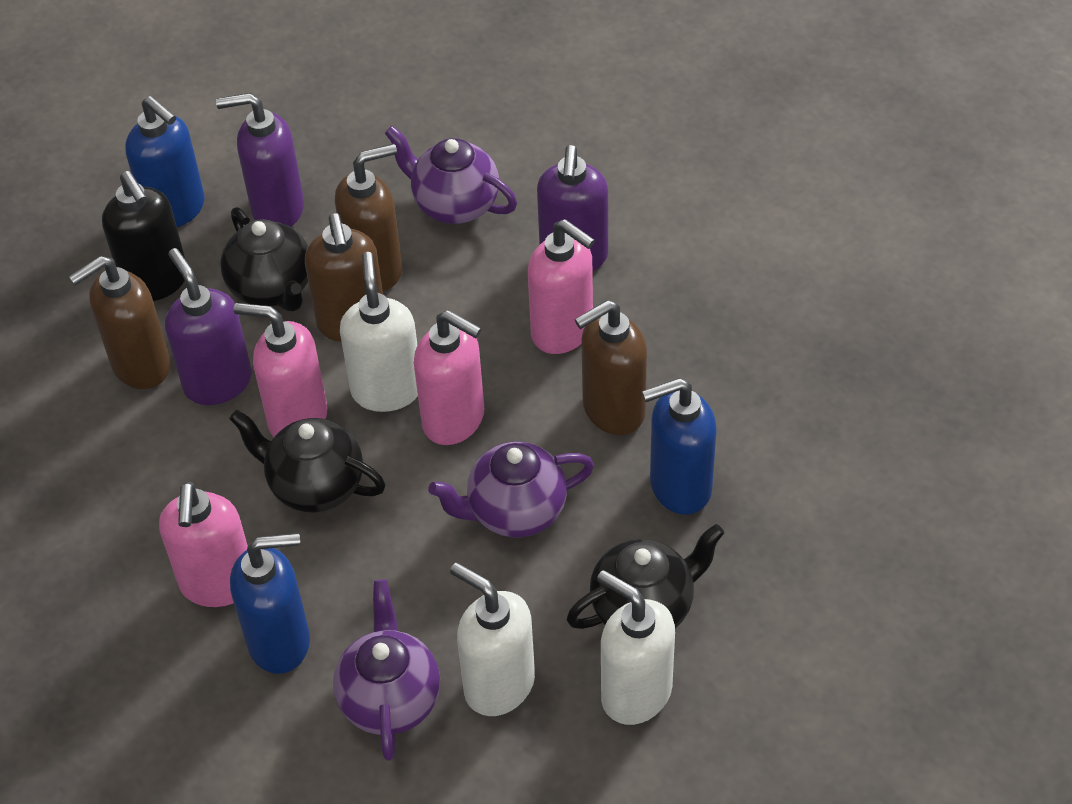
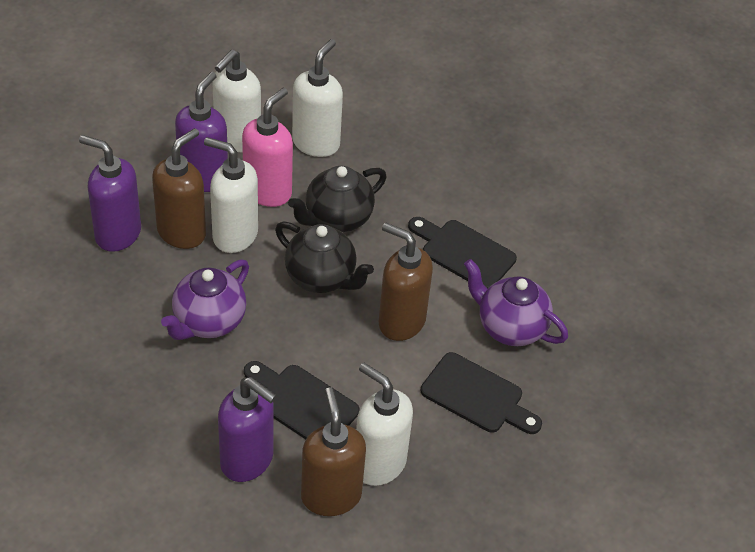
black cutting board: none = 0 -> [244,361,360,440] [408,217,517,289] [421,352,542,434] = 3
black soap dispenser: [102,171,186,301] = 1 -> none = 0
black teapot: [220,207,308,312] [229,410,386,513] [567,524,724,629] = 3 -> [275,221,374,293] [288,166,387,232] = 2
blue soap dispenser: [125,96,205,227] [230,533,310,674] [642,378,717,515] = 3 -> none = 0
brown soap dispenser: [69,256,171,389] [305,213,383,342] [335,143,402,291] [574,300,647,435] = 4 -> [152,128,206,249] [301,387,366,516] [379,222,433,341] = 3
pink soap dispenser: [159,482,248,607] [234,303,328,437] [414,310,484,445] [528,219,595,354] = 4 -> [242,88,293,207] = 1
purple teapot: [333,579,440,761] [385,126,517,224] [428,442,594,537] = 3 -> [161,259,249,340] [464,259,568,346] = 2
white soap dispenser: [340,252,418,412] [450,563,535,716] [597,570,675,725] = 3 -> [204,137,258,253] [212,50,261,152] [292,39,343,157] [356,363,413,486] = 4

